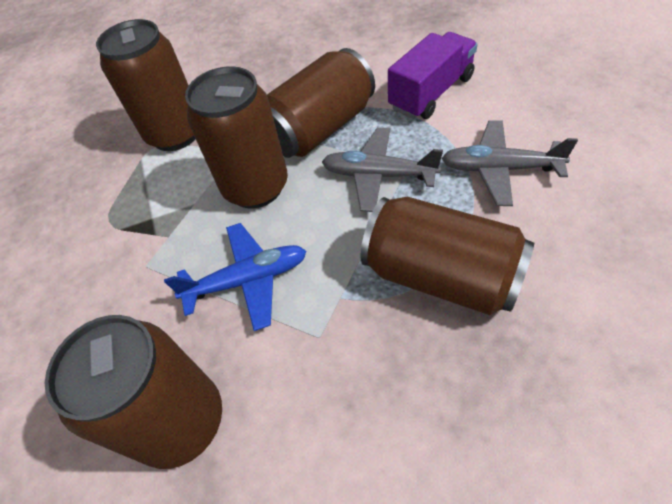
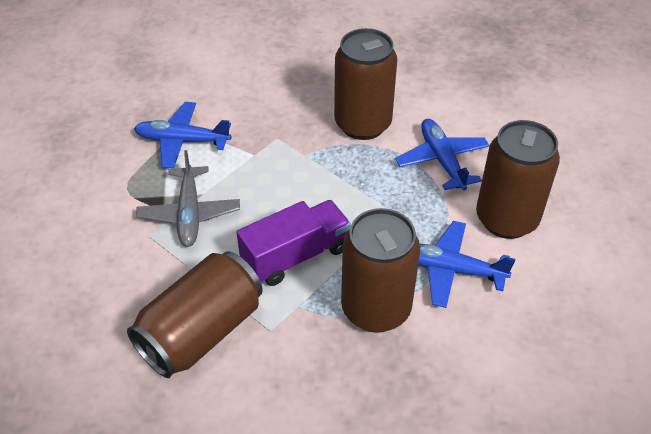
blue plane: [164,223,306,331] = 1 -> [134,102,232,169] [395,119,490,190] [418,221,515,308] = 3
brown can: [45,315,222,469] [96,19,195,151] [185,66,288,208] [267,48,375,158] [360,196,534,315] = 5 -> [127,251,263,378] [334,28,397,140] [341,208,420,333] [476,120,560,239] = 4
grey plane: [322,127,443,212] [441,120,578,206] = 2 -> [136,150,240,247] = 1

